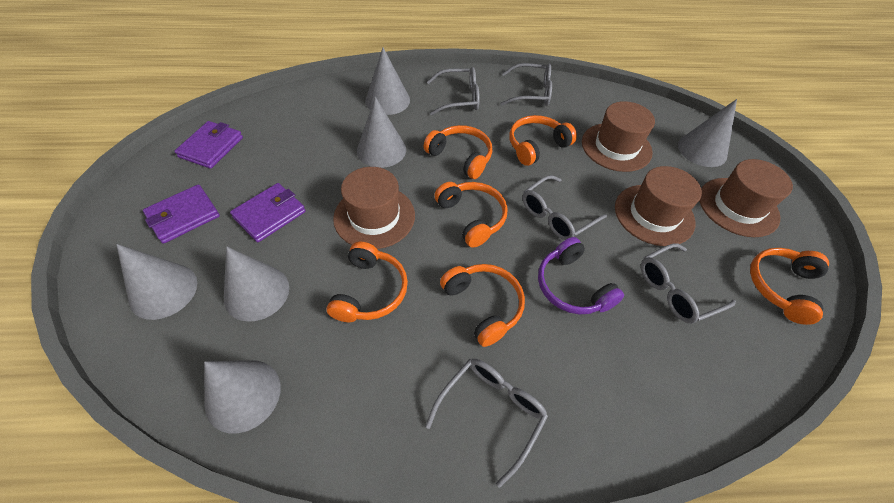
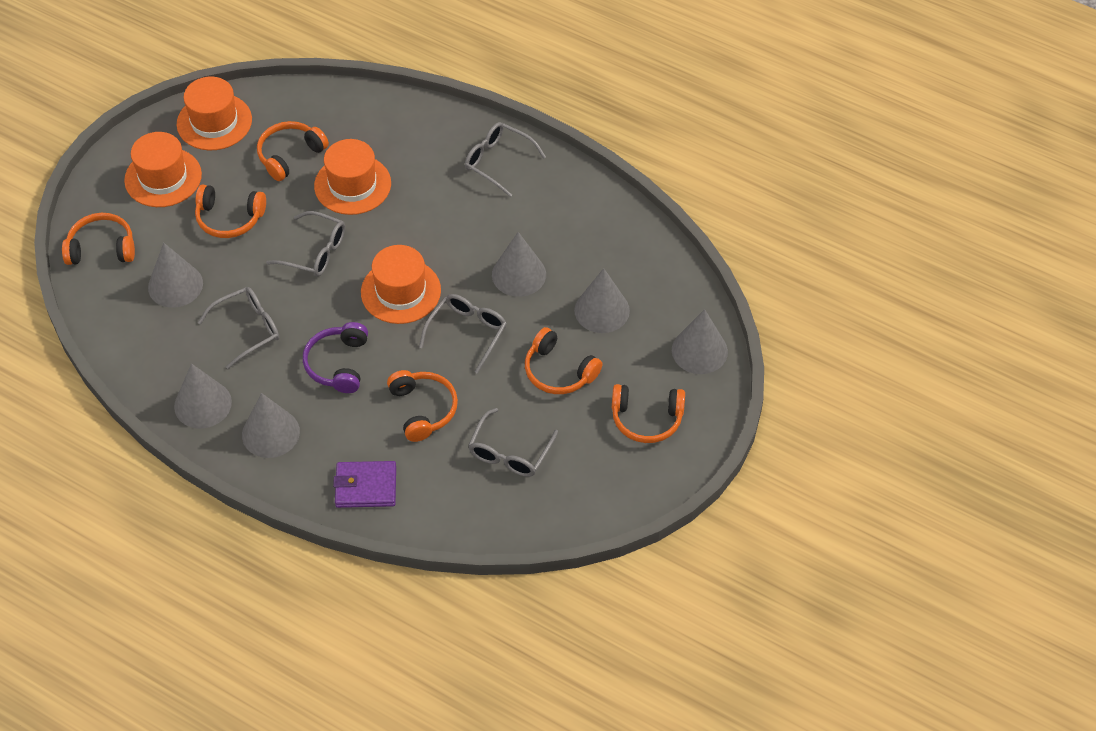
brown hat: [333,167,415,249] [582,101,655,172] [615,166,702,246] [699,159,793,237] = 4 -> none = 0
orange hat: none = 0 -> [124,132,202,207] [177,77,252,150] [314,139,391,215] [361,245,441,324] = 4
purple wallet: [143,185,220,244] [174,121,243,169] [230,183,306,242] = 3 -> [333,461,396,508] = 1

